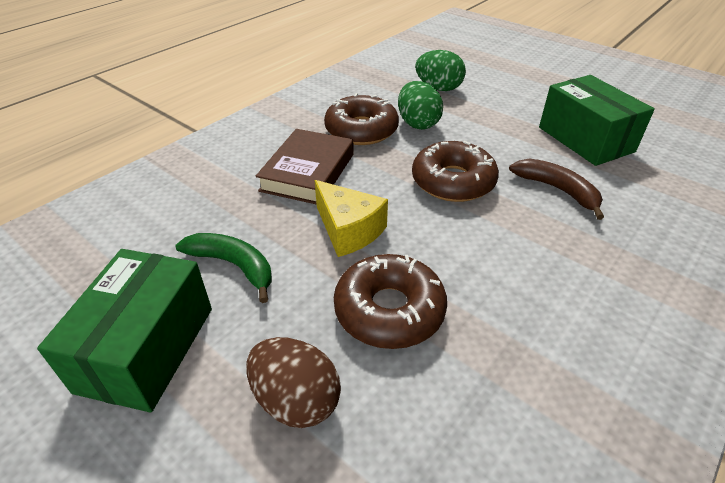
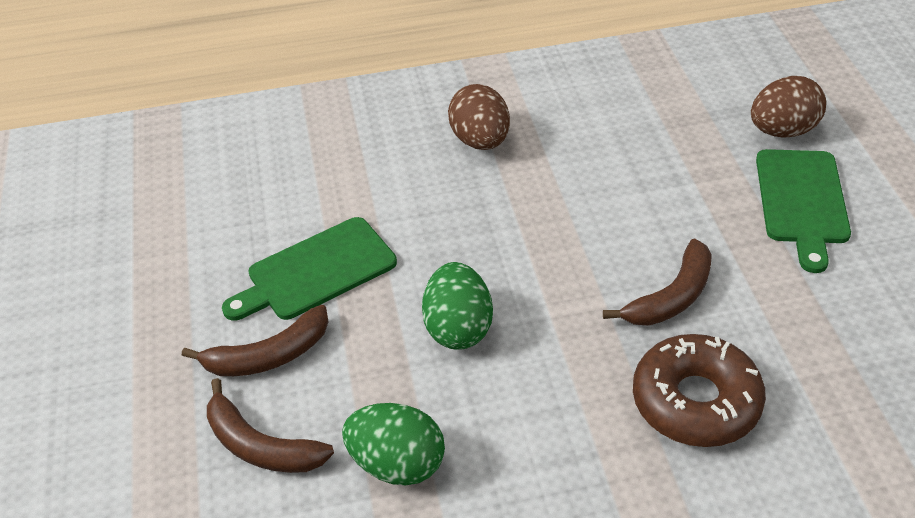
brown banana: [509,159,604,220] = 1 -> [182,305,328,376] [207,378,334,473] [603,238,712,326] = 3
brown book: [256,129,354,205] = 1 -> none = 0
brown donut: [324,93,399,145] [334,254,447,349] [412,141,499,202] = 3 -> [633,334,766,447] = 1
brown egg: [246,337,341,428] = 1 -> [448,84,510,150] [751,76,826,138] = 2
green banana: [175,233,272,303] = 1 -> none = 0
green box: [37,249,212,413] [539,75,655,166] = 2 -> none = 0
green cutting board: none = 0 -> [222,217,397,321] [756,149,851,273] = 2
yellow cheese: [315,180,388,257] = 1 -> none = 0

